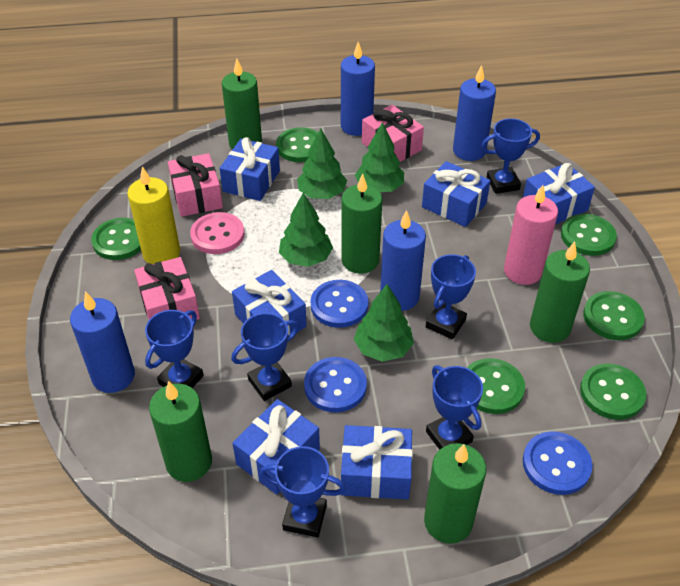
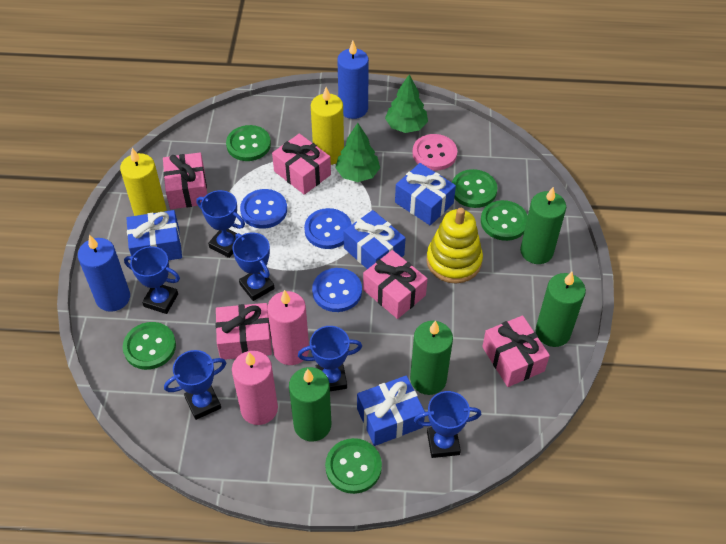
blue candle: [70,291,135,393] [341,42,375,136] [380,210,426,311] [453,65,496,161] = 4 -> [78,235,130,312] [337,41,369,119] = 2
blue gift: [220,137,280,201] [232,270,307,336] [233,399,320,494] [341,425,413,500] [422,161,490,227] [523,163,595,224] = 6 -> [127,210,182,260] [344,210,405,269] [357,376,425,446] [395,163,456,225] = 4
green button: [91,218,141,260] [276,127,318,162] [467,358,525,414] [561,214,617,256] [580,364,646,420] [583,291,645,340] = 6 -> [123,322,176,370] [226,125,271,161] [325,438,382,494] [452,169,498,208] [481,200,528,241] = 5
green candle: [149,381,212,482] [222,59,262,150] [341,174,382,274] [424,443,486,544] [530,242,590,343] = 5 -> [289,367,331,441] [410,320,453,395] [520,187,566,264] [535,272,586,347] = 4
green tree: [279,192,333,267] [297,129,347,199] [354,284,414,362] [355,122,404,192] = 4 -> [335,123,380,182] [385,74,428,133] = 2
pink candle: [504,185,558,285] = 1 -> [232,351,278,425] [267,290,309,365] = 2
pink gift: [134,257,200,320] [168,153,223,217] [362,105,424,162] = 3 -> [163,153,207,209] [216,303,272,360] [272,133,331,195] [363,250,428,319] [482,315,550,387] = 5
yellow candle: [127,166,180,264] = 1 -> [120,148,167,216] [311,87,344,165] = 2
yellow stacking toy: none = 0 -> [426,208,483,283] = 1

